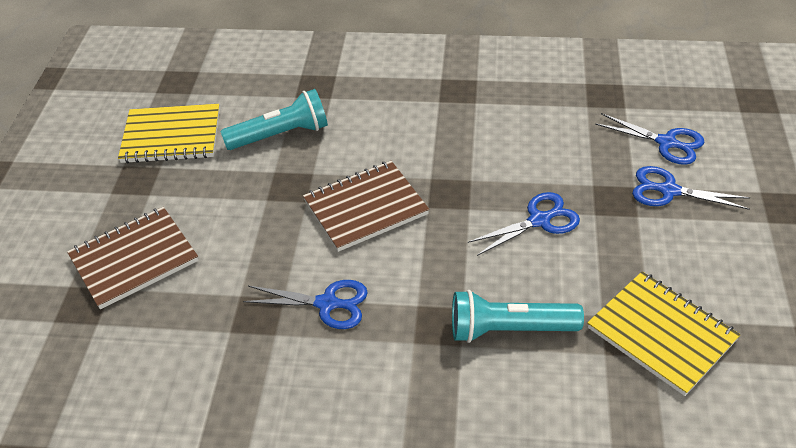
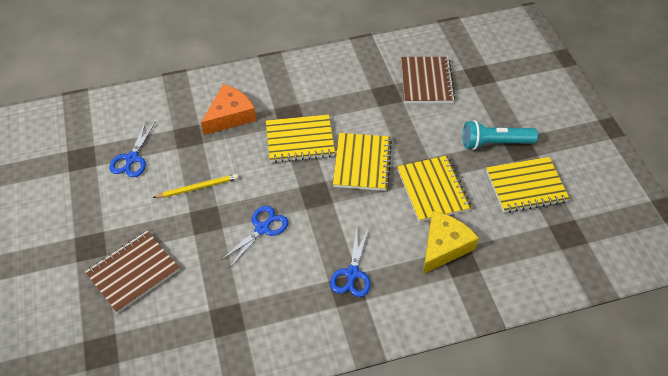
blue scissors: [243,280,368,329] [468,192,580,256] [595,113,704,165] [632,166,750,210] = 4 -> [109,120,155,177] [220,206,289,267] [330,228,371,297] = 3
orange cheese: none = 0 -> [201,84,256,135] = 1
turquoise flashlight: [220,89,328,150] [452,290,584,343] = 2 -> [463,120,538,150] = 1
yellow cheese: none = 0 -> [423,211,479,274] = 1
yellow notebook: [118,104,220,163] [587,271,740,396] = 2 -> [266,114,335,163] [333,133,392,191] [397,156,472,222] [486,157,570,213] = 4
yellow pencil: none = 0 -> [153,174,238,198] = 1

